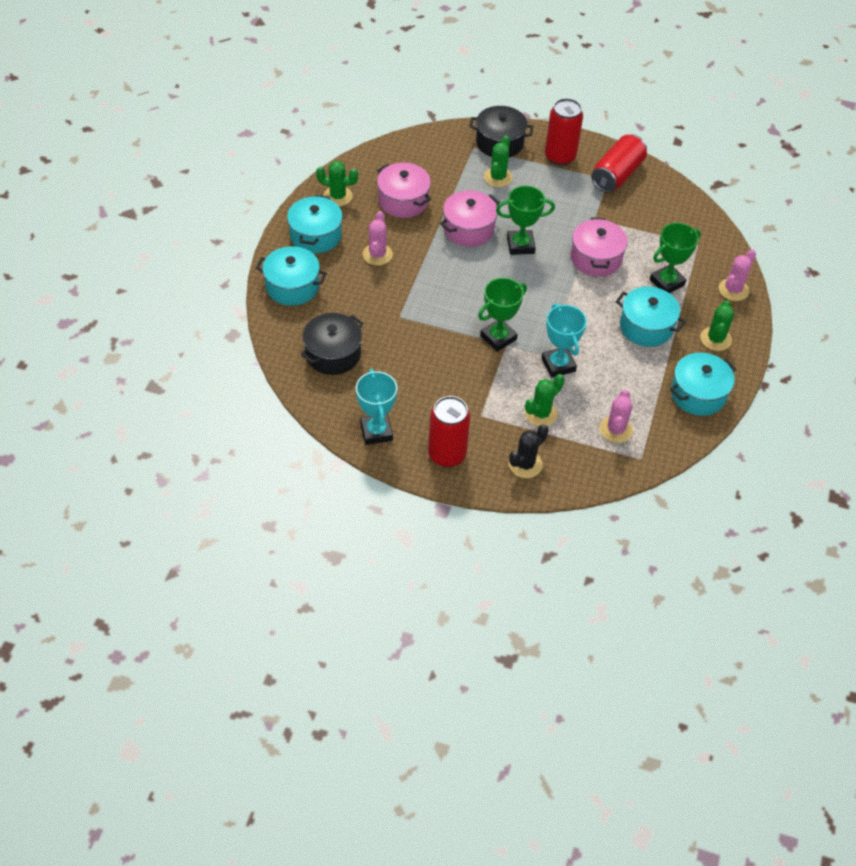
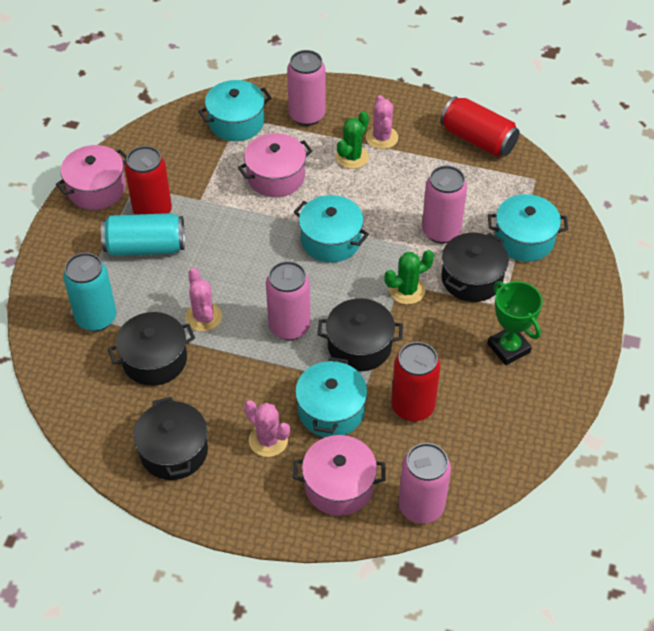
black cactus: [508,424,548,478] = 1 -> none = 0
black pot: [301,313,364,375] [469,106,534,157] = 2 -> [108,312,195,386] [133,397,208,480] [318,298,403,371] [441,233,509,302] = 4
green cactus: [316,161,358,206] [484,136,513,187] [525,374,565,426] [700,300,734,351] = 4 -> [336,111,369,169] [384,250,434,305] = 2
green trophy: [478,278,527,352] [496,186,555,255] [650,223,701,293] = 3 -> [488,281,543,365] = 1
pink can: none = 0 -> [266,261,311,340] [287,50,325,126] [399,443,451,524] [422,165,467,244] = 4
turquoise can: none = 0 -> [63,253,117,332] [101,213,185,256] = 2
turquoise trophy: [356,369,397,445] [541,303,587,378] = 2 -> none = 0

